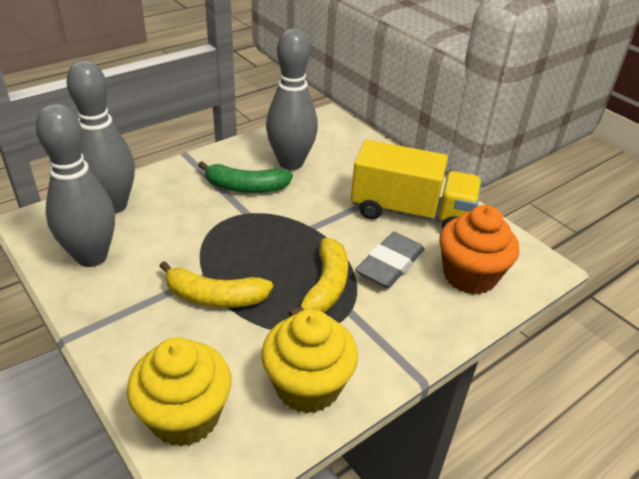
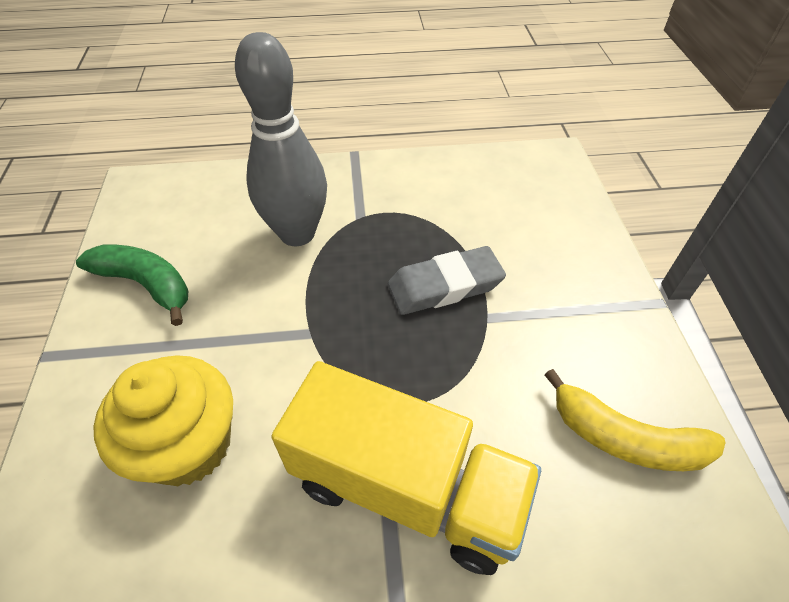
grey bowling pin: [36,104,115,267] [67,60,135,214] [266,29,318,170] = 3 -> [235,32,327,246] = 1
orange cupcake: [439,205,519,294] = 1 -> none = 0
yellow banana: [159,261,273,308] [288,238,348,317] = 2 -> [545,369,726,471] = 1
yellow cupcake: [127,337,232,447] [261,309,358,414] = 2 -> [93,355,233,486] = 1

